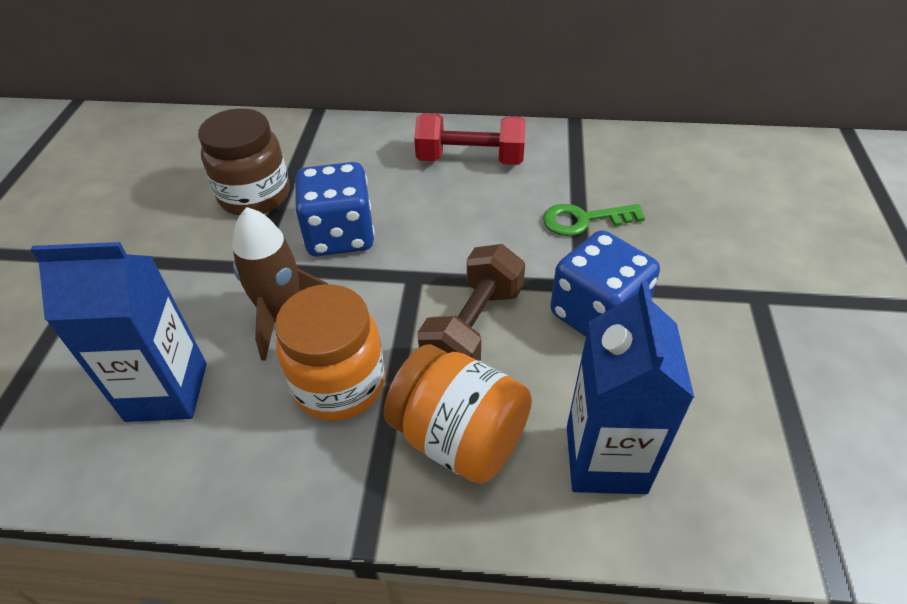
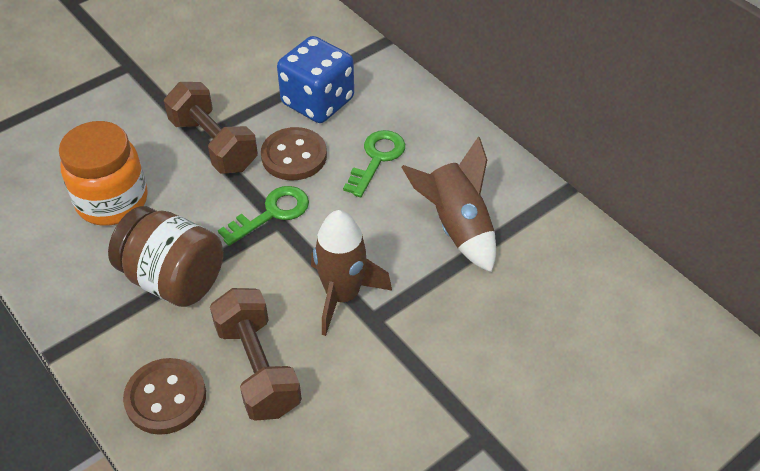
blue carton: [30,242,207,422] [567,281,695,494] = 2 -> none = 0
blue dice: [295,162,375,256] [550,230,660,337] = 2 -> [277,36,354,123] = 1
brown button: none = 0 -> [123,358,206,435] [261,127,327,181] = 2
brown dumbbell: [417,244,525,361] = 1 -> [164,82,258,174] [210,288,302,421] = 2
brown rocket: [232,207,328,361] = 1 -> [311,210,392,336] [401,136,496,273] = 2
green key: [543,204,645,236] = 1 -> [218,186,309,246] [343,130,405,197] = 2
orange jar: [275,284,385,421] [384,344,532,484] = 2 -> [59,121,148,226] = 1
red dumbbell: [414,113,526,165] = 1 -> none = 0

